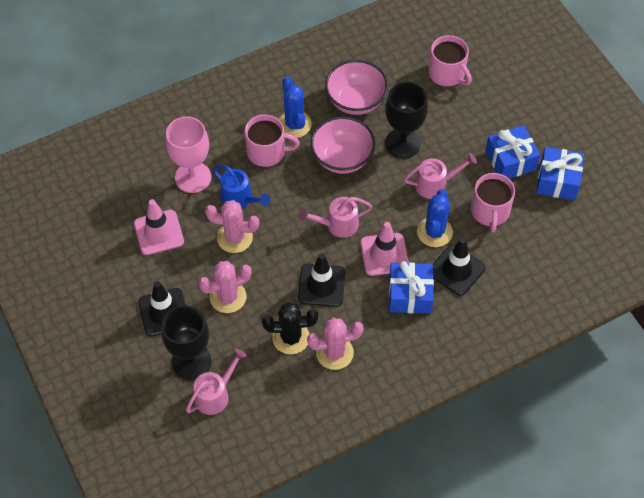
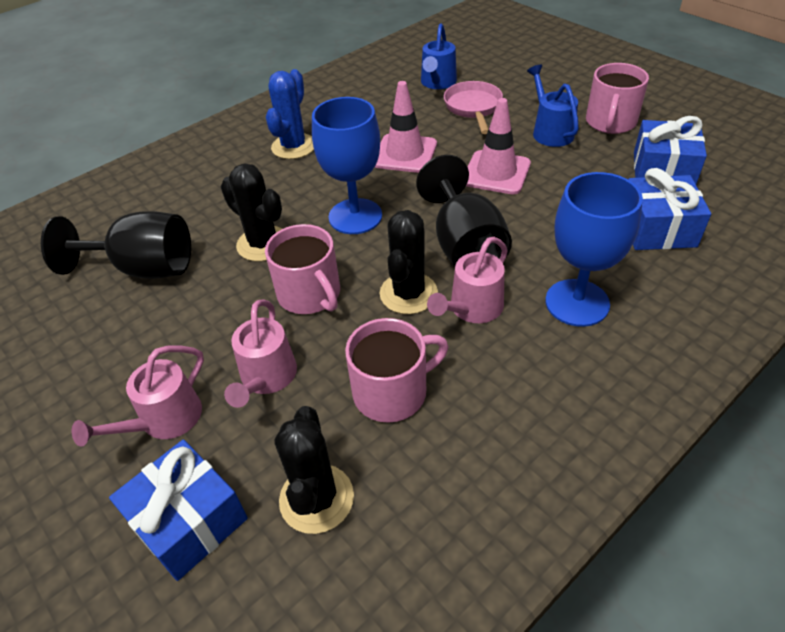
black cactus: [262,302,318,354] = 1 -> [221,164,282,261] [274,406,354,534] [380,210,438,314] = 3
black traffic cone: [138,281,186,336] [298,253,345,307] [433,238,486,296] = 3 -> none = 0
blue cactus: [279,77,312,138] [417,189,453,247] = 2 -> [266,69,314,159] = 1
blue goblet: none = 0 -> [312,97,382,234] [545,172,643,327] = 2
blue watering can: [213,165,271,209] = 1 -> [421,24,457,89] [527,65,579,147] = 2
pink bowl: [311,116,375,174] [325,60,388,115] = 2 -> none = 0
pink cactus: [199,261,251,313] [205,200,259,253] [307,317,364,370] = 3 -> none = 0
pink goblet: [165,116,211,193] = 1 -> none = 0
pink pan: none = 0 -> [444,81,503,134] = 1

